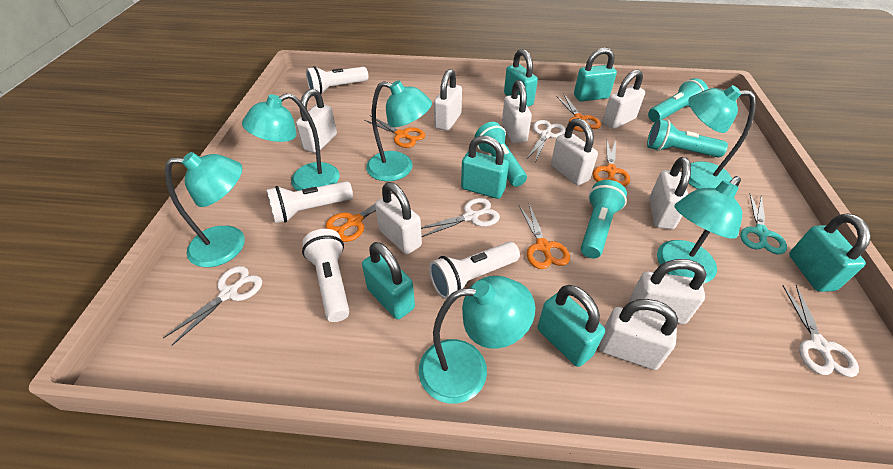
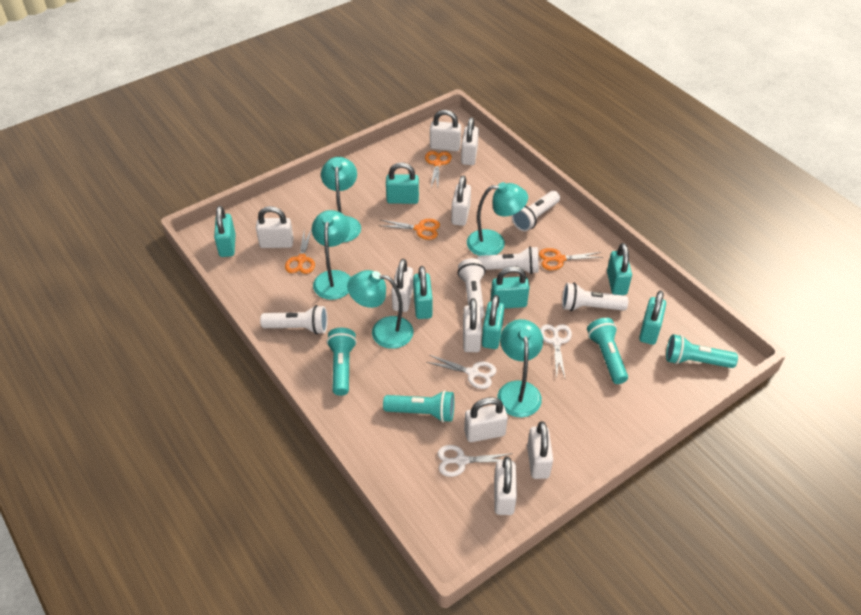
orange scissors: [326,192,392,242] [364,116,425,148] [519,204,570,269] [556,95,601,132] [593,139,630,186] = 5 -> [285,229,315,274] [378,219,440,240] [425,151,451,187] [539,248,603,270] = 4
turquoise lamp: [165,152,245,267] [242,93,339,191] [366,81,432,181] [419,276,535,404] [657,176,742,284] [688,85,756,189] = 6 -> [312,210,351,300] [321,157,361,242] [347,270,413,349] [467,182,528,256] [497,319,543,417] = 5
turquoise padlock: [362,242,415,319] [461,135,509,199] [504,49,538,107] [538,285,605,367] [574,47,617,101] [789,213,871,292] = 6 -> [214,206,236,257] [386,162,419,204] [413,266,433,319] [482,295,504,349] [491,266,529,309] [607,243,632,295] [639,291,666,345] = 7
turquoise scissors: [740,194,787,254] = 1 -> none = 0
white flashlight: [266,181,353,223] [302,229,350,322] [306,66,368,94] [429,242,520,299] = 4 -> [260,305,328,335] [458,258,486,319] [477,246,539,274] [512,191,560,231] [562,283,628,311] = 5
white scissors: [163,266,262,346] [421,198,500,237] [526,120,566,162] [782,285,859,377] = 4 -> [427,355,497,389] [438,445,514,477] [540,324,572,379] = 3

